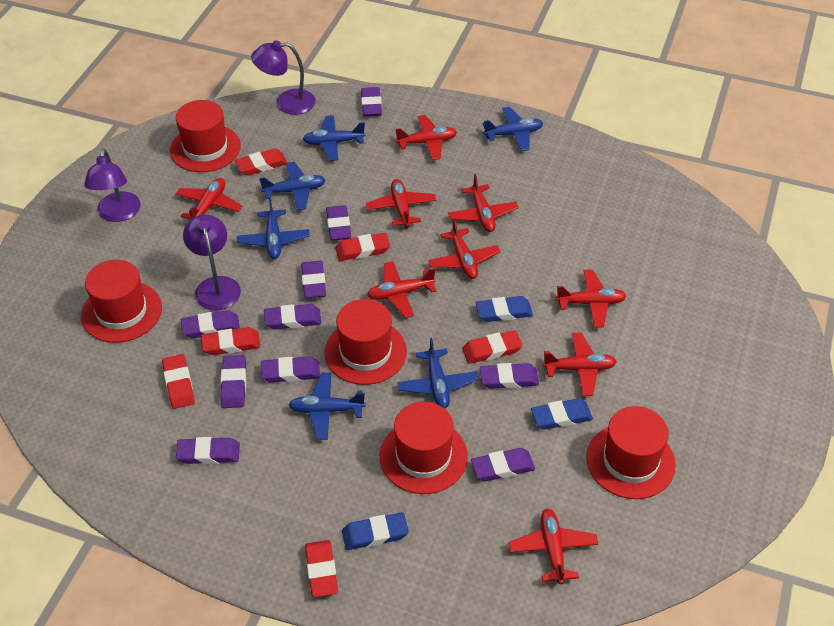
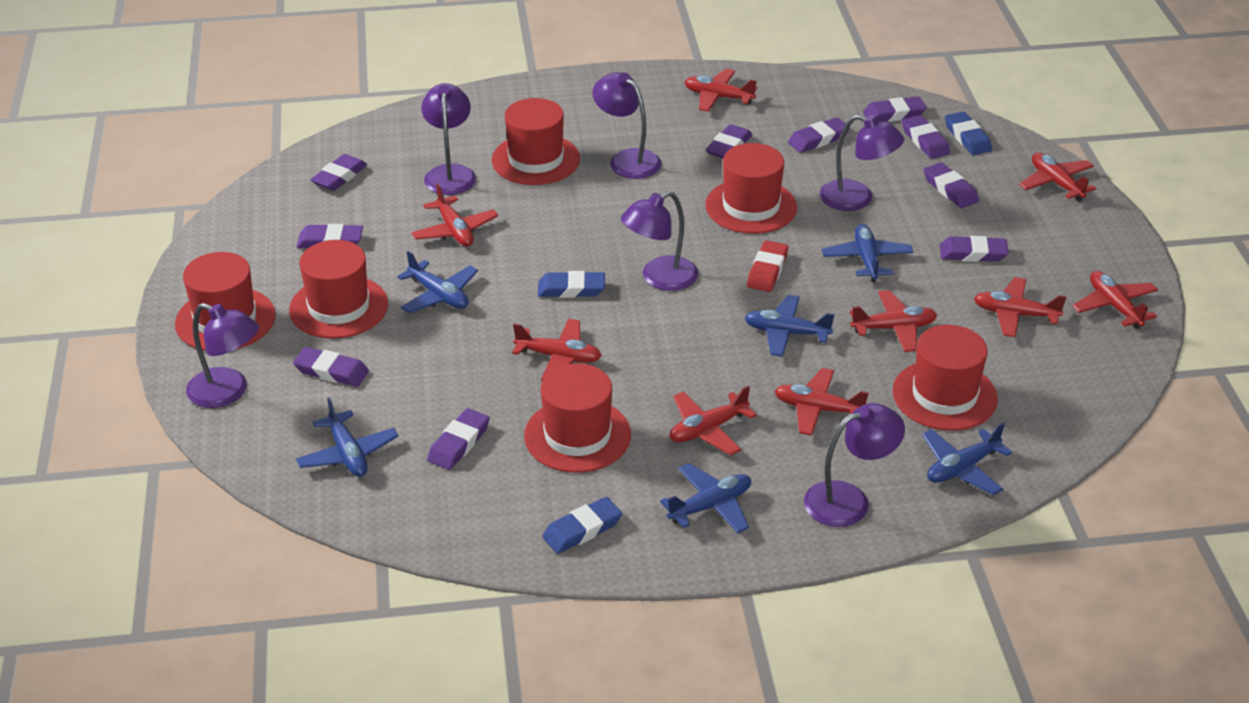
purple lamp: [84,149,141,222] [183,214,241,311] [251,40,316,115] = 3 -> [186,303,259,408] [421,83,476,195] [592,72,661,179] [621,191,698,291] [804,403,905,527] [820,114,904,211] = 6
red eraser: [162,354,195,409] [201,327,260,355] [235,148,288,175] [305,540,338,597] [335,233,390,261] [462,330,523,364] = 6 -> [747,240,788,292] = 1
red hat: [81,260,162,343] [170,100,241,172] [325,299,407,385] [380,402,468,494] [586,406,676,499] = 5 -> [175,252,276,351] [289,240,388,339] [492,98,580,185] [524,363,631,473] [705,143,797,234] [892,325,998,431] = 6

